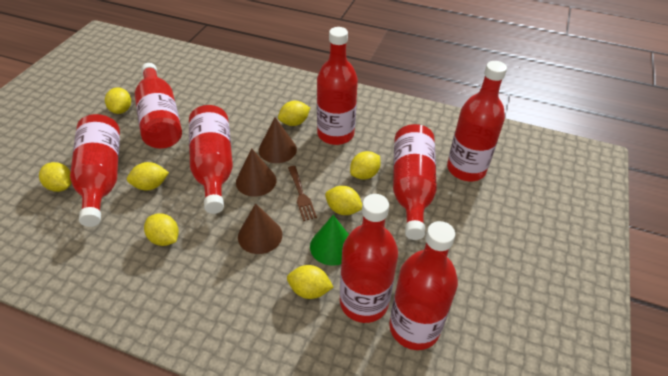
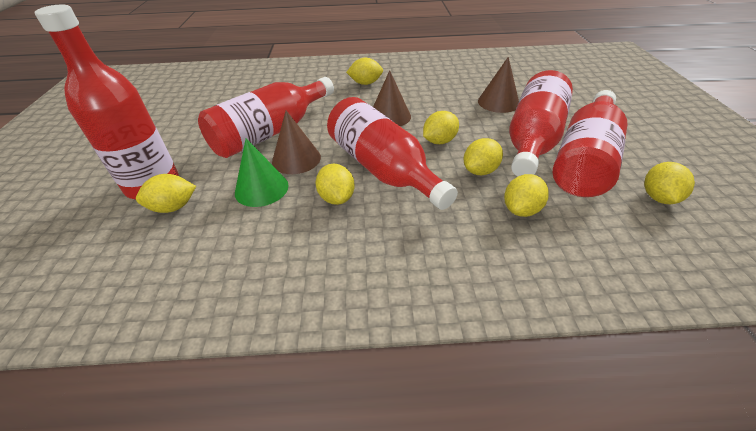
brown fork: [288,166,317,221] = 1 -> none = 0
red bottle: [70,114,120,227] [135,63,182,149] [189,105,233,214] [317,27,358,145] [340,194,398,323] [389,221,458,350] [393,124,437,240] [447,61,507,181] = 8 -> [35,4,179,199] [198,77,334,158] [327,97,458,210] [509,70,573,176] [553,90,628,197] = 5
yellow lemon: [39,162,72,192] [105,87,131,114] [127,162,169,190] [144,213,179,246] [278,101,310,126] [287,265,334,299] [325,186,362,215] [350,151,381,180] = 8 -> [136,174,196,213] [316,164,355,205] [346,58,383,85] [423,111,459,144] [464,138,503,175] [504,174,549,217] [644,162,695,204] = 7

